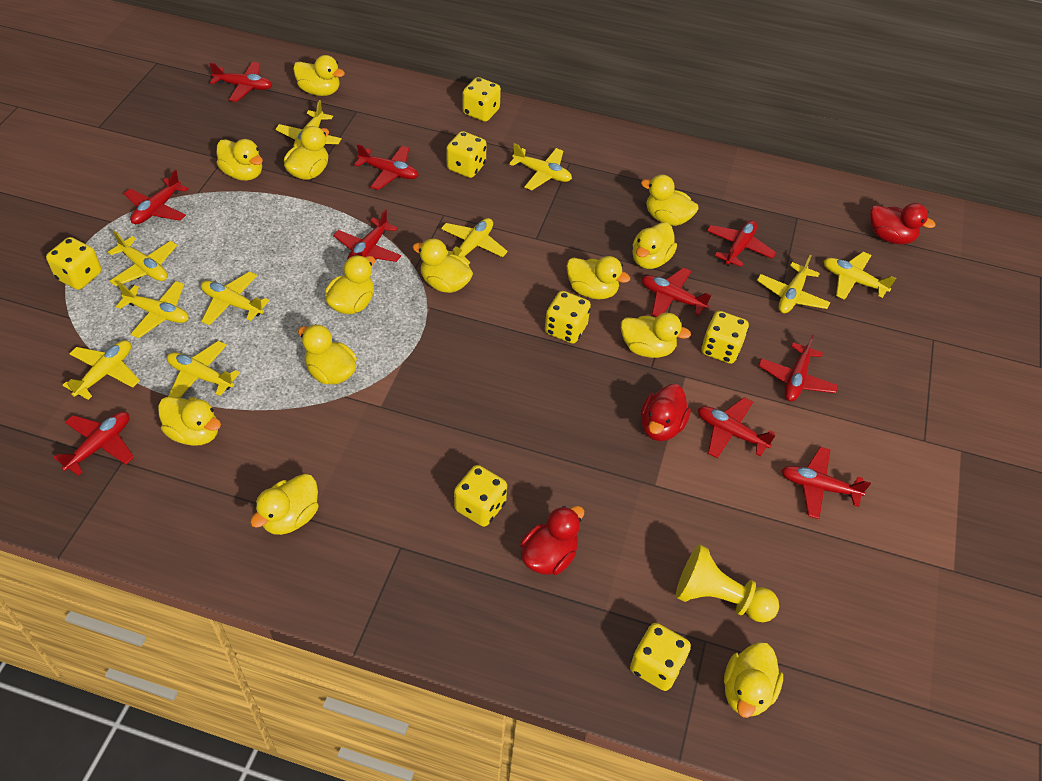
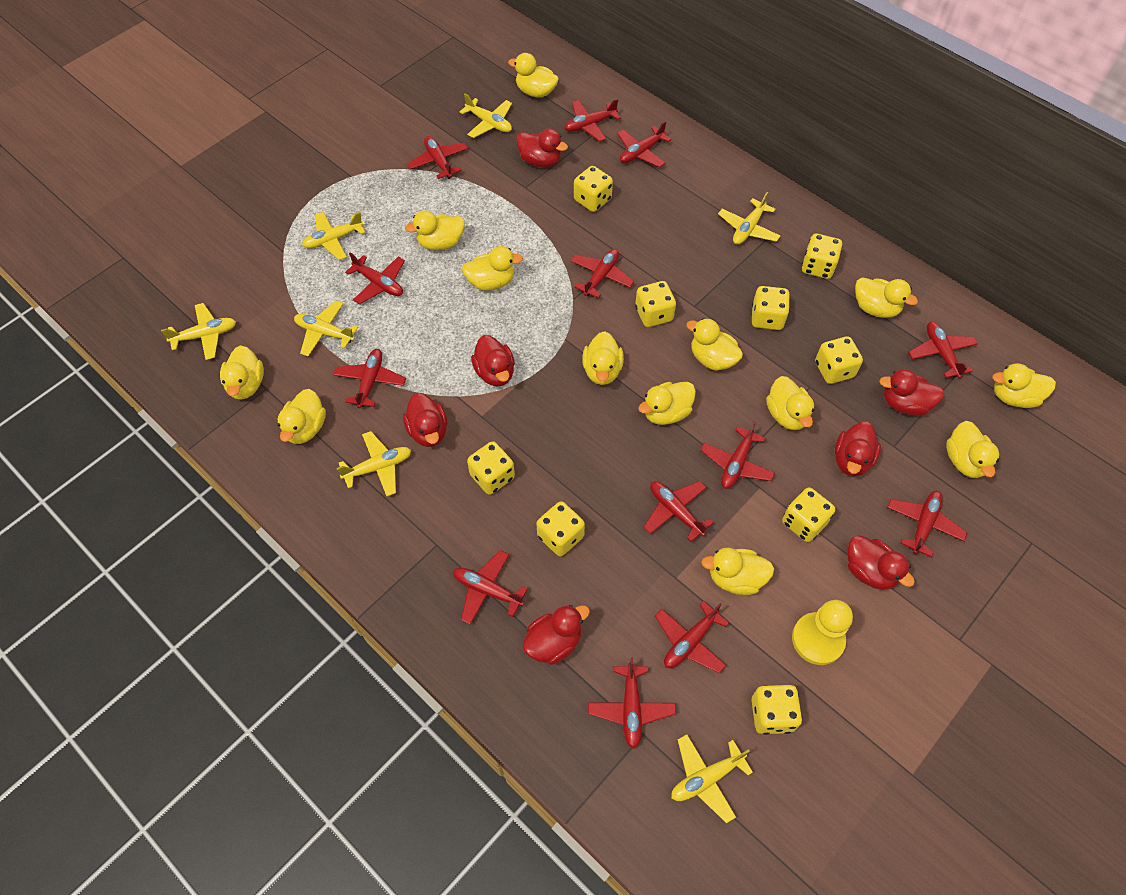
red duck: [520,506,584,575] [641,384,691,441] [870,203,936,245] = 3 -> [403,393,447,447] [471,335,515,387] [516,128,568,167] [522,605,590,665] [835,422,881,477] [847,535,915,590] [879,369,945,416] = 7
red plane: [53,412,134,476] [124,170,189,224] [209,62,272,102] [333,209,401,262] [354,144,418,190] [642,267,711,317] [698,397,775,458] [707,220,776,267] [758,334,838,401] [781,447,871,519] = 10 -> [333,349,406,408] [345,253,405,304] [407,136,468,179] [453,550,528,624] [564,99,621,142] [571,249,634,298] [588,658,676,749] [617,121,671,167] [643,481,714,542] [655,601,729,673] [700,421,775,489] [887,491,967,557] [908,322,978,378] = 13
yellow dice: [46,237,102,290] [446,131,487,178] [454,465,507,527] [463,77,501,122] [545,291,591,343] [630,623,691,691] [701,311,749,364] = 7 -> [467,441,515,495] [537,501,585,556] [574,166,613,212] [635,281,676,327] [752,286,790,330] [752,685,802,735] [782,487,835,542] [802,234,842,279] [815,336,863,384] = 9
yellow plane: [62,340,140,400] [108,231,177,286] [116,281,189,338] [167,341,240,398] [201,271,270,326] [275,100,342,147] [441,218,508,265] [509,143,572,190] [757,255,831,313] [824,252,896,300] = 10 -> [161,303,236,360] [294,301,358,356] [302,212,365,260] [337,431,411,496] [460,93,512,138] [671,734,753,823] [718,192,780,245] = 7

